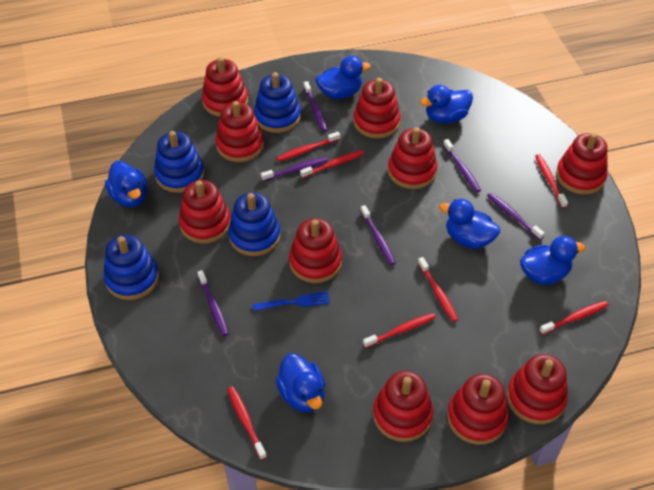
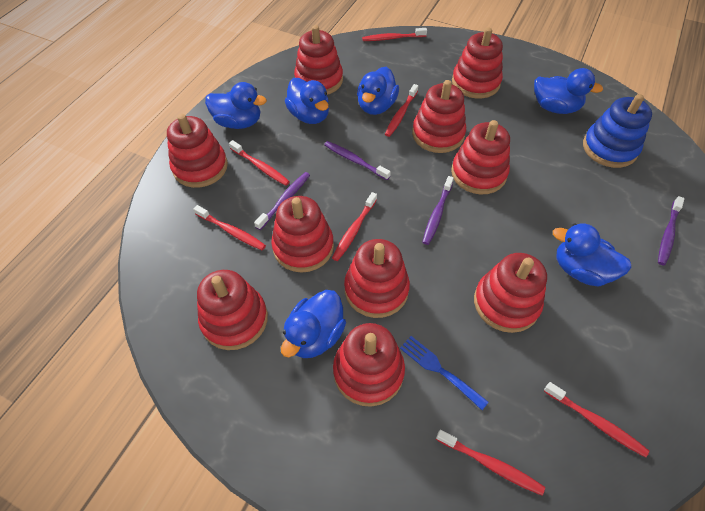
blue stacking toy: [104,235,159,300] [154,131,204,193] [228,192,280,256] [254,72,301,133] = 4 -> [583,94,652,168] = 1
purple toothbrush: [197,270,229,336] [261,157,328,181] [304,81,327,132] [360,205,396,265] [443,139,481,193] [487,193,545,240] = 6 -> [254,172,310,230] [324,141,391,180] [423,176,454,245] [658,196,685,266] = 4

